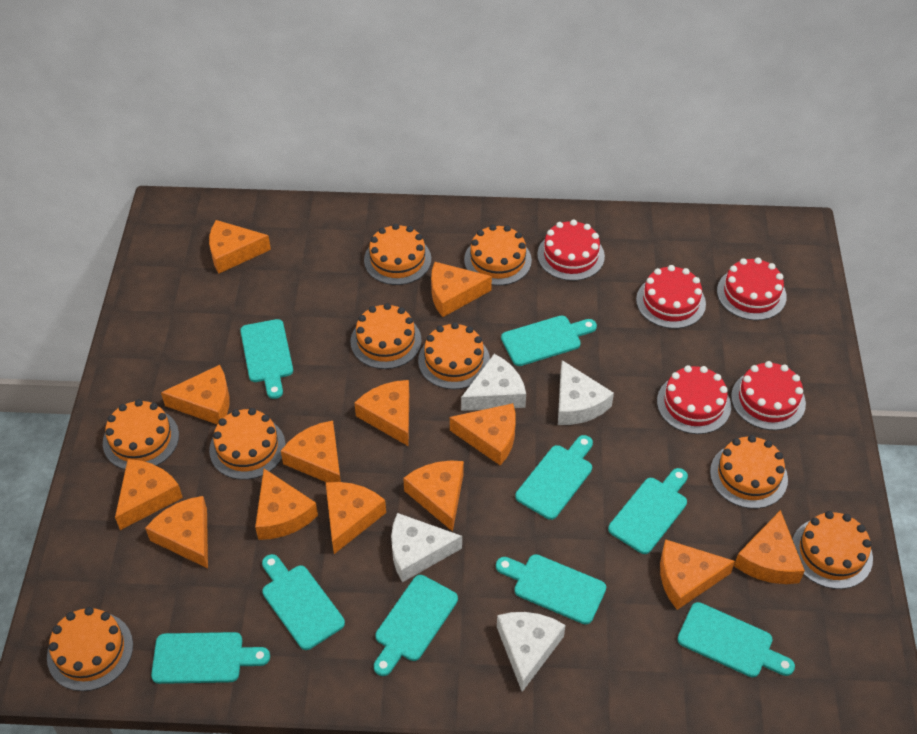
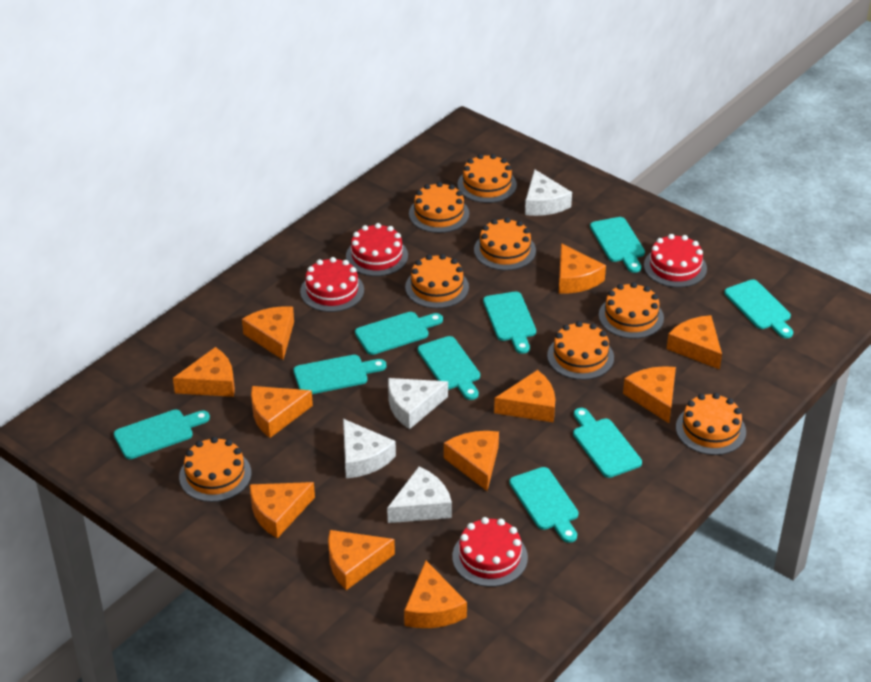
orange cake: [47,607,133,691] [103,399,179,469] [209,408,286,480] [350,303,422,369] [364,224,431,285] [418,322,490,389] [464,224,532,286] [710,435,788,509] [792,511,873,589] = 9 -> [179,437,251,502] [405,254,469,308] [409,182,469,233] [458,154,517,203] [474,218,536,270] [547,321,614,380] [599,282,664,339] [676,393,746,455] = 8
orange cheese: [115,459,183,530] [145,496,208,568] [161,365,230,425] [209,220,271,273] [255,469,318,540] [281,421,341,482] [326,482,386,554] [355,380,409,446] [403,460,464,532] [431,262,492,317] [450,403,516,466] [660,539,735,610] [734,510,805,584] = 13 -> [173,347,235,397] [242,306,294,360] [250,482,315,538] [251,386,313,438] [328,530,395,590] [404,561,467,628] [444,431,499,491] [494,370,555,423] [559,243,606,294] [623,366,676,423] [667,315,722,369] = 11
red cake: [537,220,605,281] [636,265,706,329] [657,365,731,434] [717,258,787,320] [731,361,806,430] = 5 -> [300,257,364,312] [346,223,408,276] [452,517,528,587] [644,234,707,287] = 4

